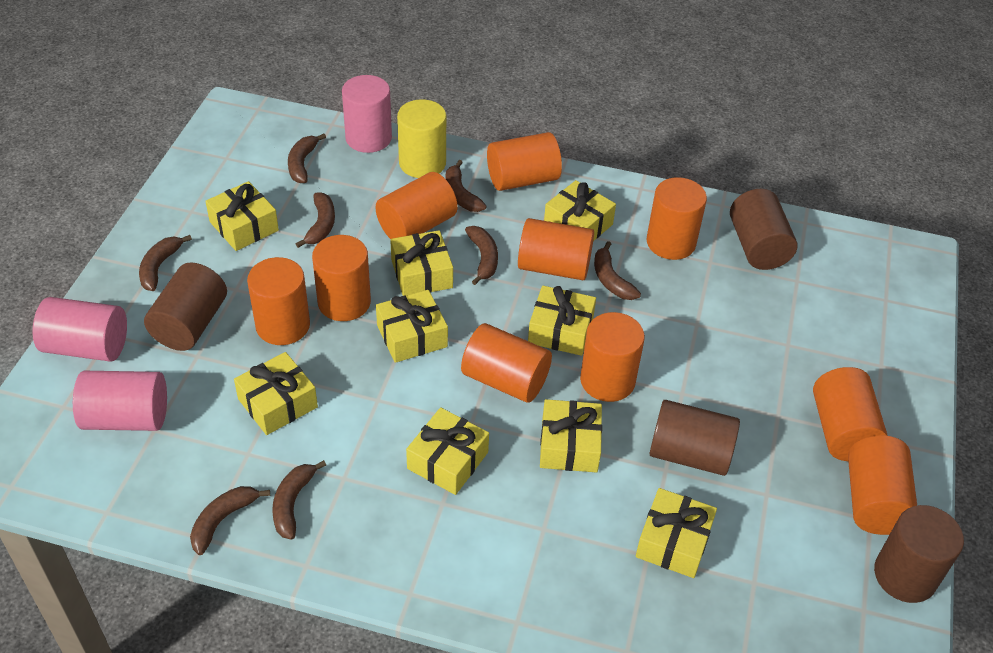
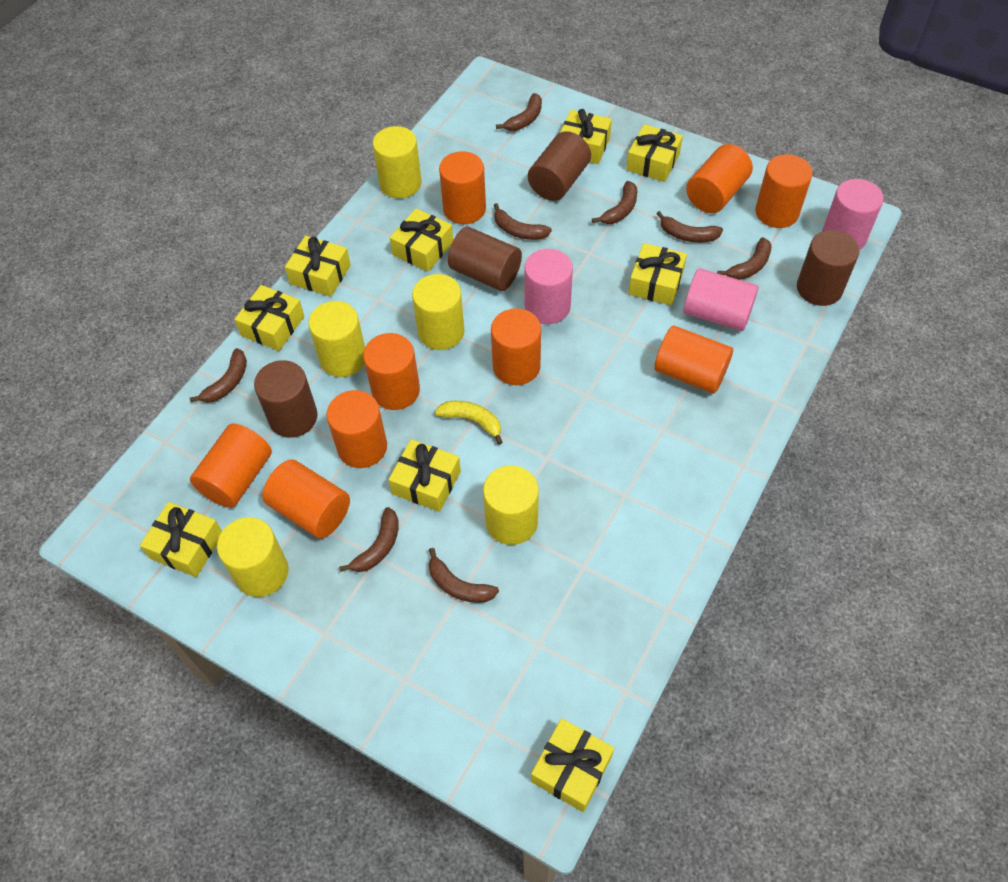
orange cylinder: [247,257,310,345] [312,235,371,321] [375,172,458,239] [461,323,552,403] [487,132,562,191] [518,218,594,280] [580,312,645,402] [647,177,707,260] [813,367,888,461] [848,435,917,535] = 10 -> [190,423,272,508] [262,459,350,539] [326,390,387,468] [363,333,420,410] [439,151,486,224] [491,308,541,385] [654,325,733,393] [686,144,753,213] [755,154,813,228] = 9
yellow banana: none = 0 -> [435,401,503,445] = 1
yellow cylinder: [397,99,446,178] = 1 -> [217,517,289,597] [308,301,365,377] [373,126,422,198] [412,274,464,350] [483,466,539,545] = 5

